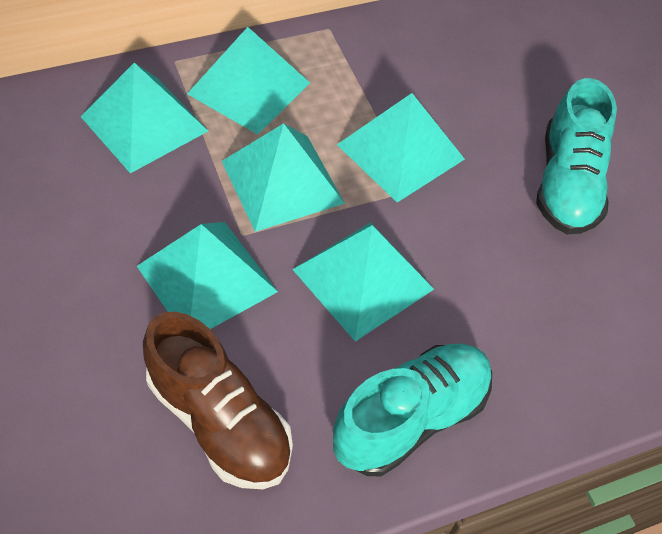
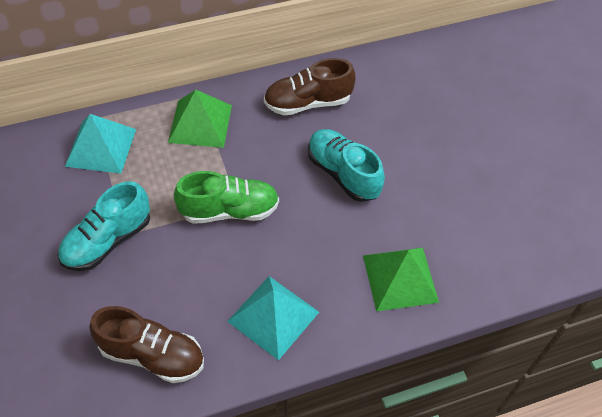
brown shoe: [143,312,293,489] = 1 -> [89,306,204,383] [264,58,356,116] = 2
green pyramid: none = 0 -> [168,90,232,148] [363,248,439,312] = 2
green shoe: none = 0 -> [174,171,279,224] = 1
turquoise pyramid: [81,63,208,173] [137,222,278,329] [187,27,310,135] [222,123,345,232] [292,222,434,341] [337,93,465,203] = 6 -> [65,114,136,174] [227,276,319,360] = 2

